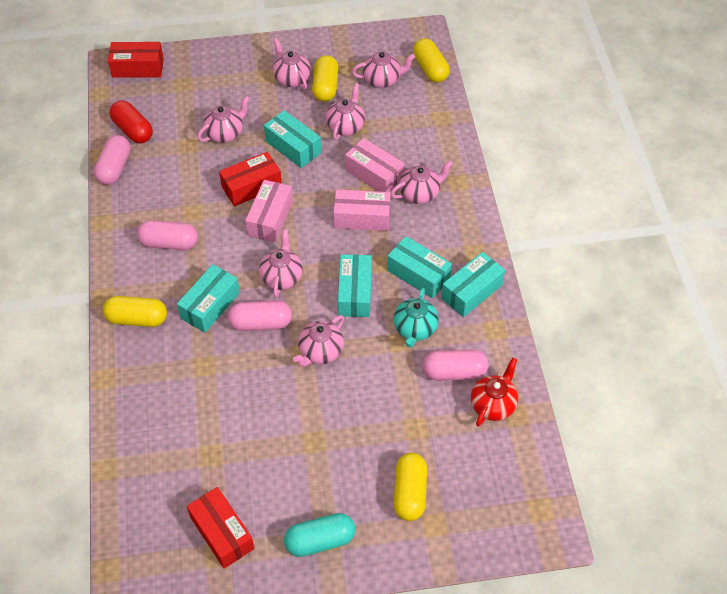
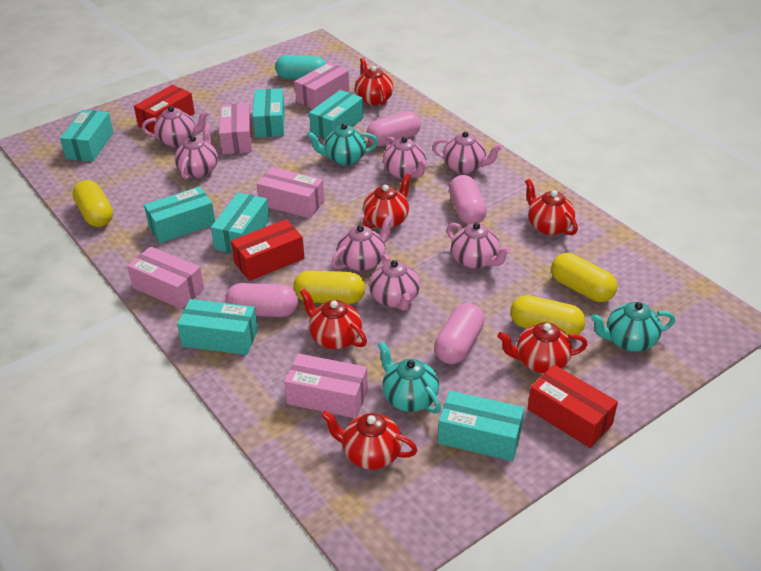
pink box: [245,180,293,243] [333,189,391,231] [345,138,405,192] = 3 -> [127,246,204,309] [219,103,252,154] [256,167,325,218] [284,353,368,418] [295,62,349,109] = 5
red capsule: [109,100,153,144] = 1 -> none = 0
red teapot: [471,358,518,427] = 1 -> [300,289,367,349] [321,410,417,470] [355,58,393,106] [363,173,411,229] [497,322,588,373] [525,179,578,235] = 6
turquoise box: [177,264,240,333] [264,110,321,168] [338,254,372,317] [387,236,452,298] [441,252,505,317] = 5 -> [60,110,114,162] [144,186,215,243] [177,299,258,355] [211,193,270,253] [253,88,285,137] [309,90,364,139] [438,391,524,461] = 7
turquoise teapot: [393,288,439,348] = 1 -> [307,123,378,165] [378,342,441,414] [591,302,675,352] = 3

